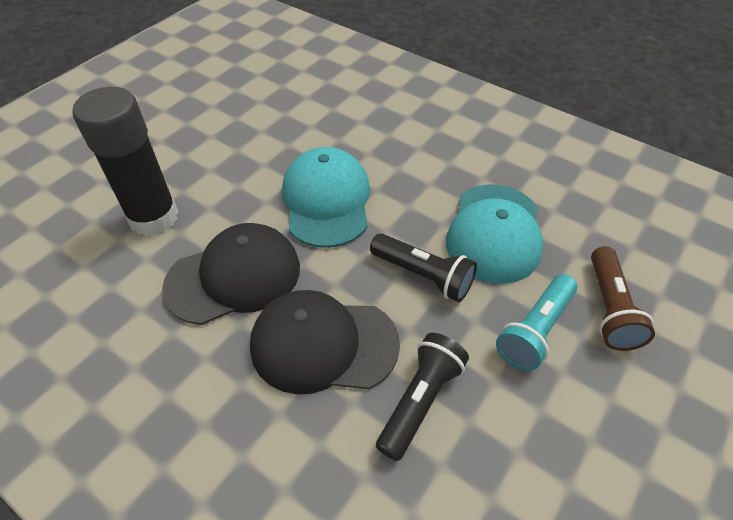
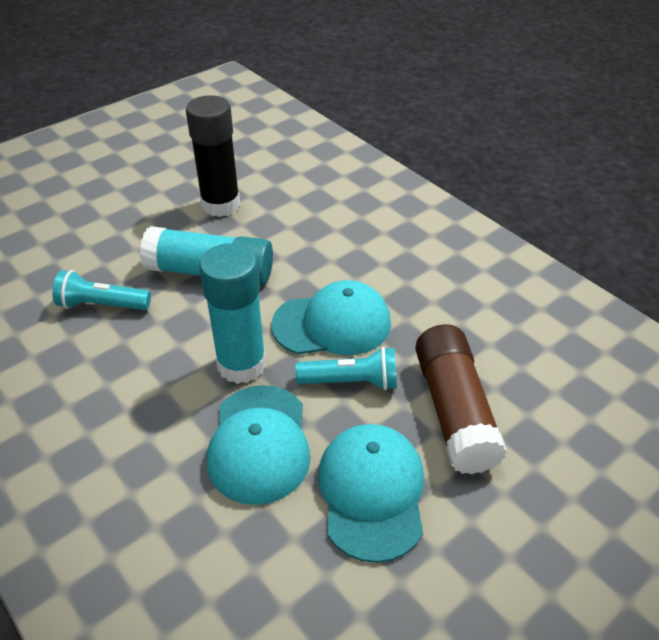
black cap: [162,223,300,325] [250,290,400,394] = 2 -> none = 0
black flashlight: [370,233,477,302] [376,333,469,461] = 2 -> none = 0
brown flashlight: [591,246,655,351] = 1 -> none = 0
brown glue stick: none = 0 -> [415,324,507,474] = 1
turquoise cap: [282,147,370,248] [446,184,543,284] = 2 -> [207,385,311,505] [271,280,391,355] [318,424,424,563] = 3
turquoise flashlight: [496,274,577,371] = 1 -> [52,270,151,310] [295,347,397,390] = 2
turquoise glue stick: none = 0 -> [140,226,273,285] [199,243,266,384] = 2

